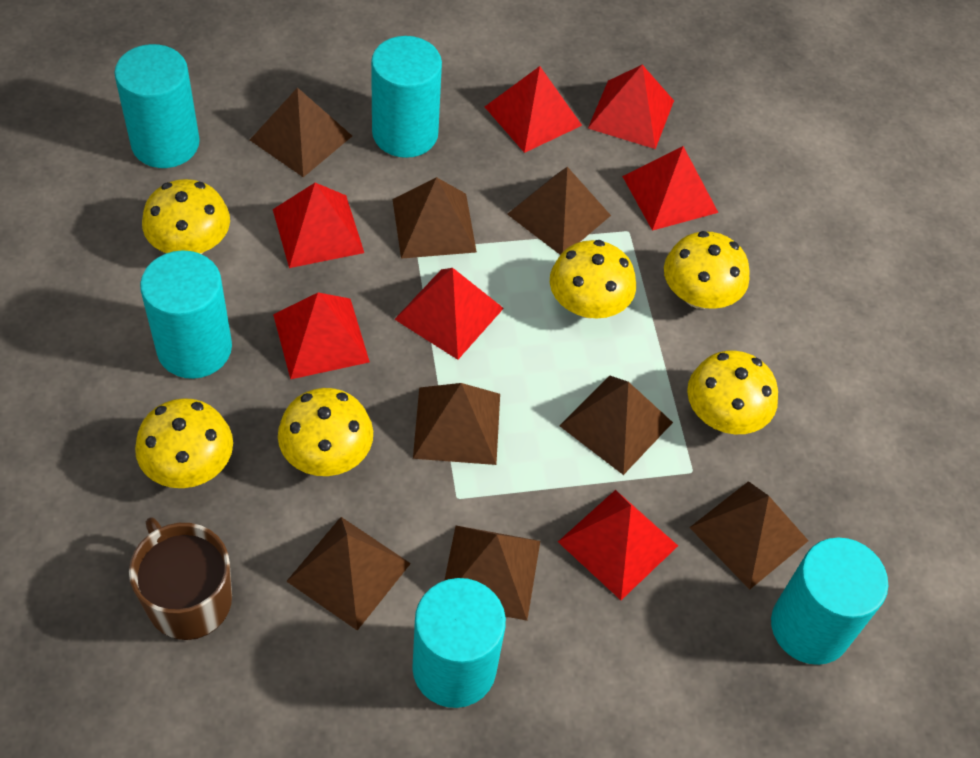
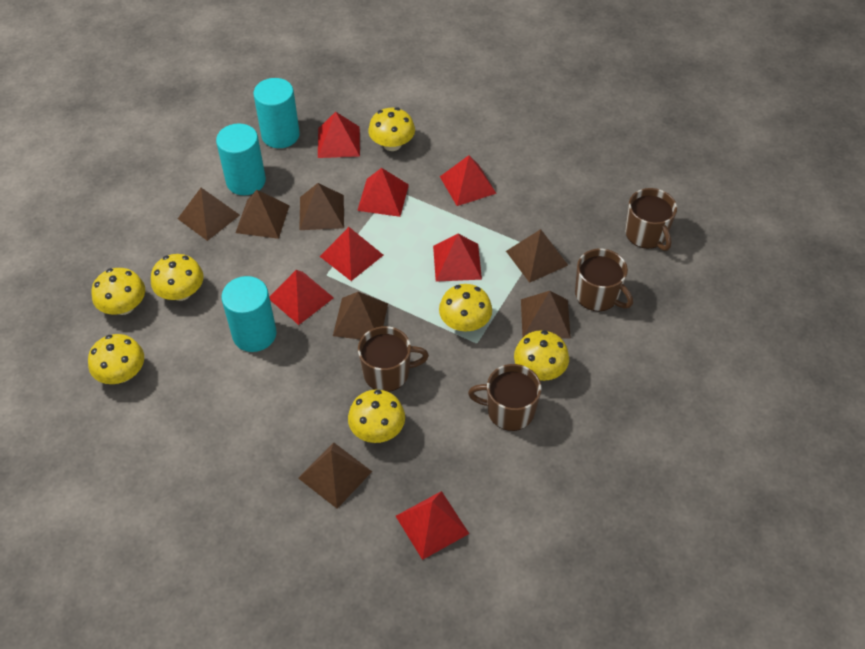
brown mug: [129,517,232,640] = 1 -> [358,326,429,392] [468,364,541,431] [575,249,633,311] [625,188,677,251] = 4
brown pyramid: [250,87,352,177] [286,517,411,631] [392,177,477,259] [413,383,500,465] [444,526,540,621] [507,167,611,255] [559,375,673,475] [689,481,809,590] = 8 -> [178,188,240,241] [235,190,290,239] [298,442,372,508] [299,183,344,230] [333,292,388,339] [506,229,568,283] [521,291,571,339] = 7
turquoise cylinder: [114,44,200,168] [140,250,232,379] [371,36,442,158] [412,578,506,708] [771,538,888,665] = 5 -> [216,123,266,195] [221,276,277,352] [253,78,300,148] = 3
yellow mushroom: [135,398,233,488] [142,179,230,254] [278,388,373,476] [550,240,636,318] [664,231,750,309] [687,350,778,434] = 6 -> [88,334,144,384] [92,268,145,315] [151,254,203,301] [348,389,405,443] [368,107,415,151] [439,284,492,331] [514,330,569,381] = 7

